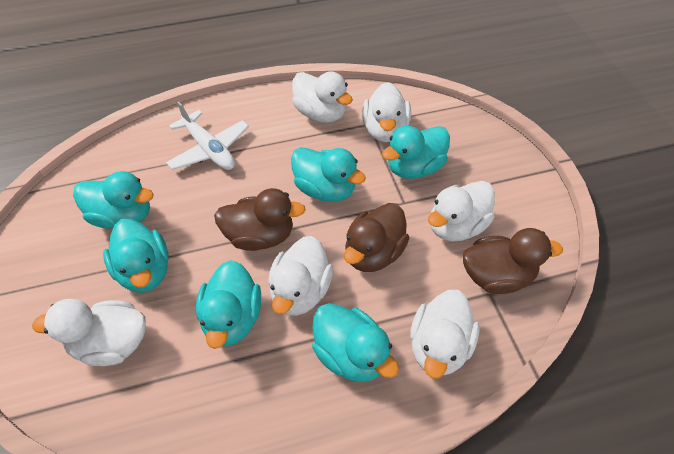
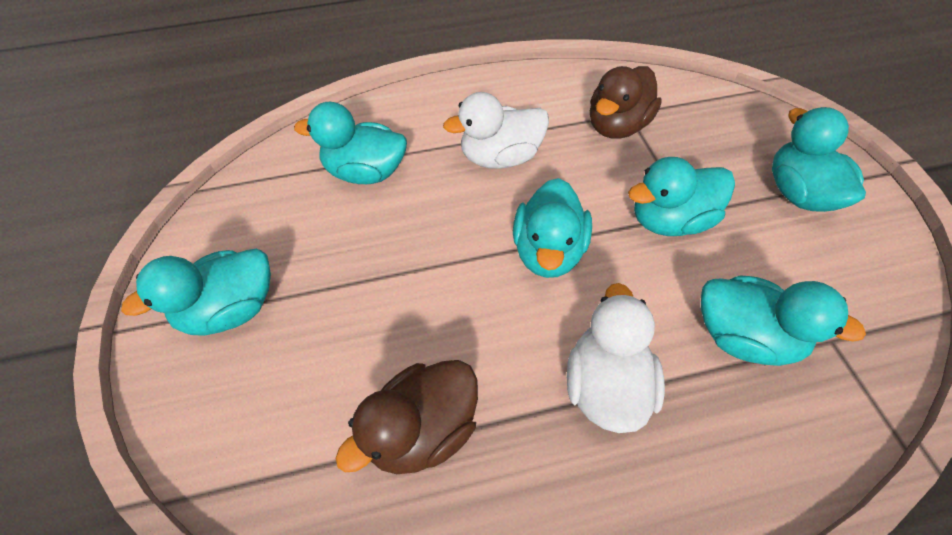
brown duck: [214,188,306,251] [344,203,409,272] [463,228,563,294] = 3 -> [335,360,478,474] [590,66,662,139] = 2
white duck: [32,299,146,366] [268,236,333,316] [292,72,353,123] [362,82,411,142] [410,290,479,379] [428,181,495,241] = 6 -> [443,92,549,169] [567,283,665,433] = 2
white plane: [166,102,249,170] = 1 -> none = 0

